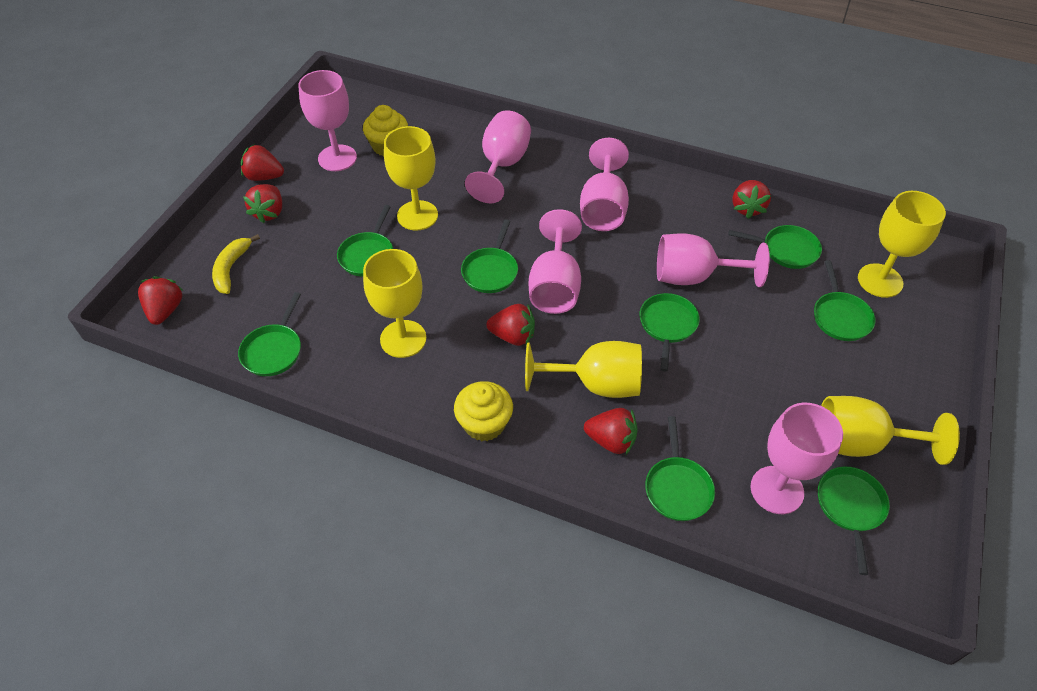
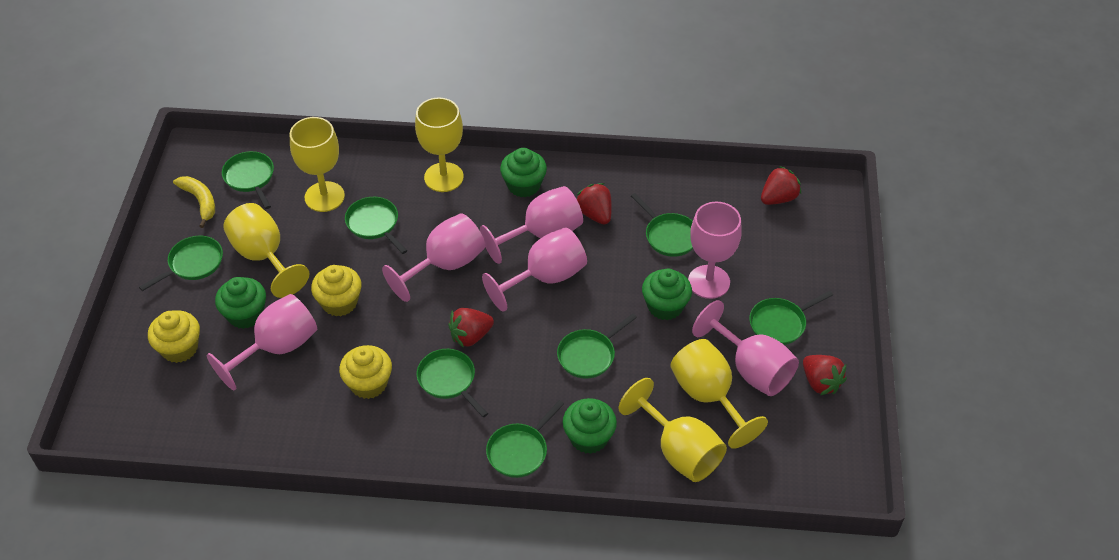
green cupcake: none = 0 -> [215,277,266,329] [500,148,547,197] [563,398,617,454] [642,269,692,320] = 4
red strawberry: [138,276,183,325] [241,144,284,181] [243,184,282,223] [486,304,535,346] [584,408,637,455] [732,180,771,219] = 6 -> [448,308,494,348] [577,183,612,225] [761,166,801,205] [803,355,847,395] = 4
yellow cupcake: [363,105,408,156] [454,381,513,441] = 2 -> [148,310,200,363] [311,265,362,316] [339,345,392,399] = 3

